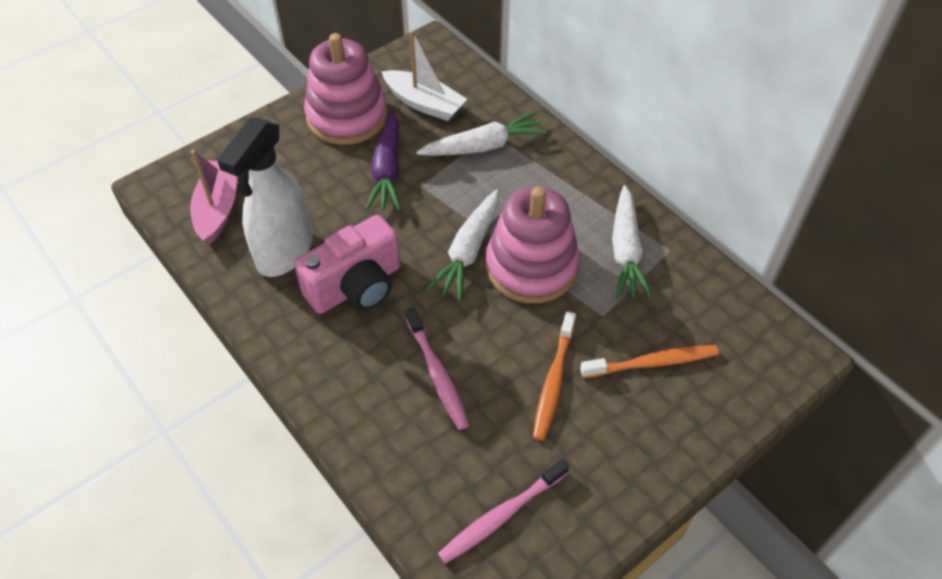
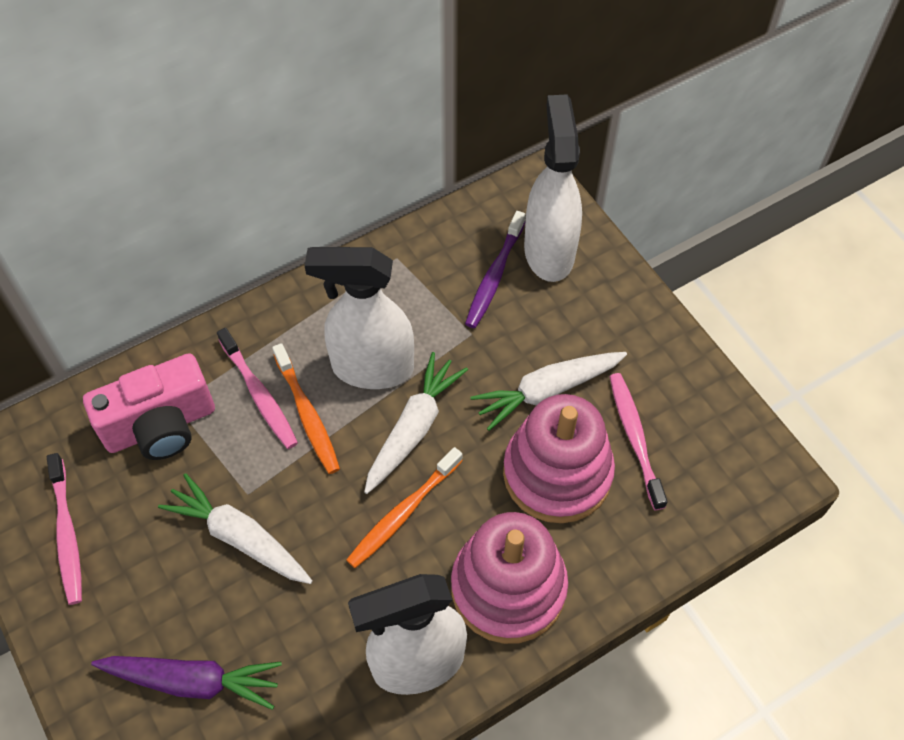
pink boat: [190,150,237,245] = 1 -> none = 0
pink toothbrush: [405,307,469,430] [438,459,569,564] = 2 -> [47,453,82,605] [217,328,298,449] [609,373,668,510] = 3
purple toothbrush: none = 0 -> [465,211,526,328] = 1
white boat: [381,30,467,121] = 1 -> none = 0
white spray bottle: [217,117,312,277] = 1 -> [304,247,414,389] [348,574,467,695] [524,94,582,282] = 3

